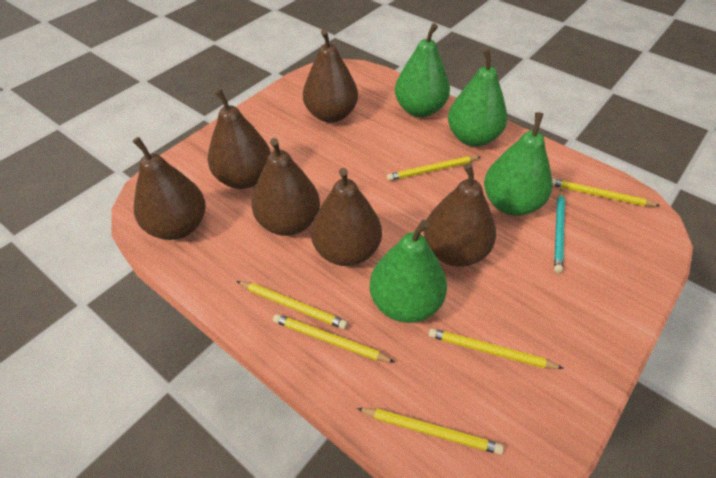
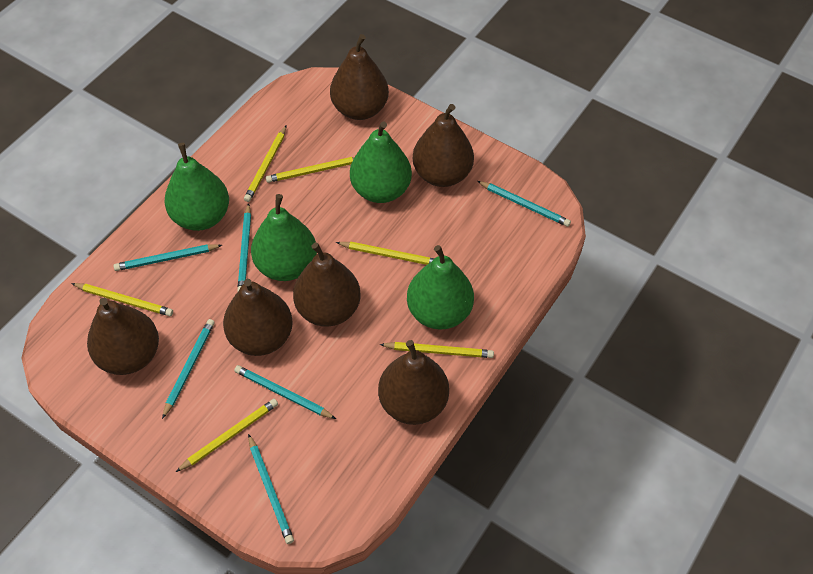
turquoise pencil: [554,189,565,273] = 1 -> [114,244,222,271] [162,319,215,419] [234,365,336,419] [237,203,251,292] [248,434,294,544] [477,181,571,227] = 6

